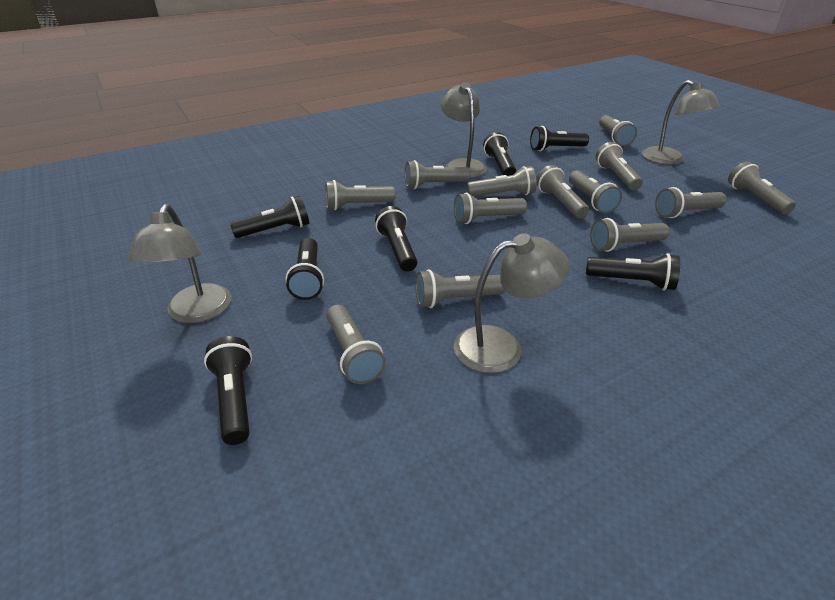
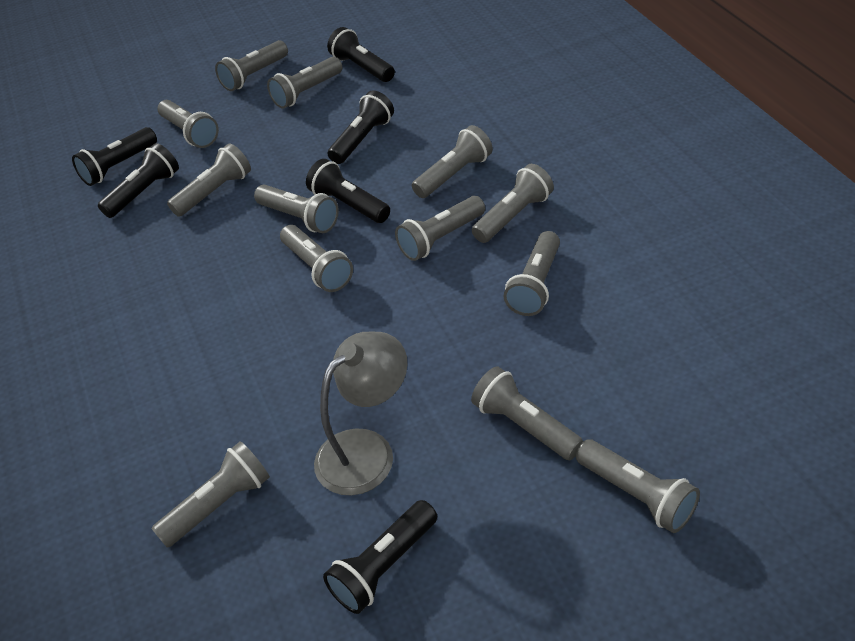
black flashlight: [204,336,252,445] [230,196,309,238] [286,238,324,300] [375,206,417,272] [483,132,516,176] [530,126,589,151] [586,253,680,290] = 7 -> [72,127,157,186] [98,143,179,218] [306,159,390,223] [323,500,437,614] [327,27,395,82] [328,90,394,164] = 6
grey lamp: [128,204,231,323] [440,82,487,178] [454,233,569,373] [642,80,721,164] = 4 -> [314,332,407,496] = 1

